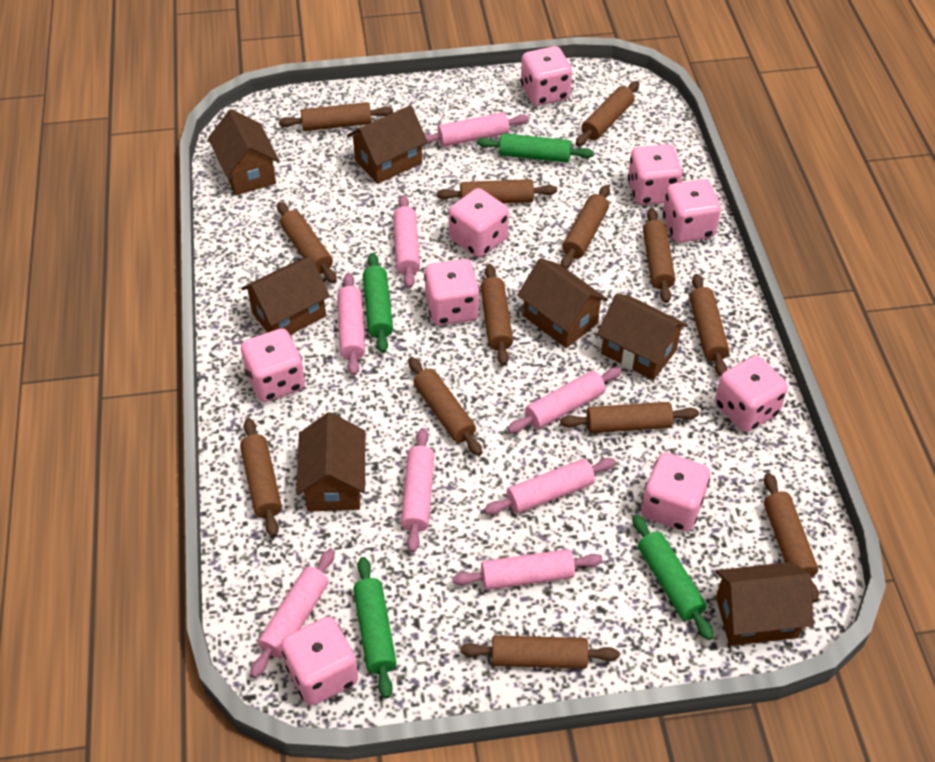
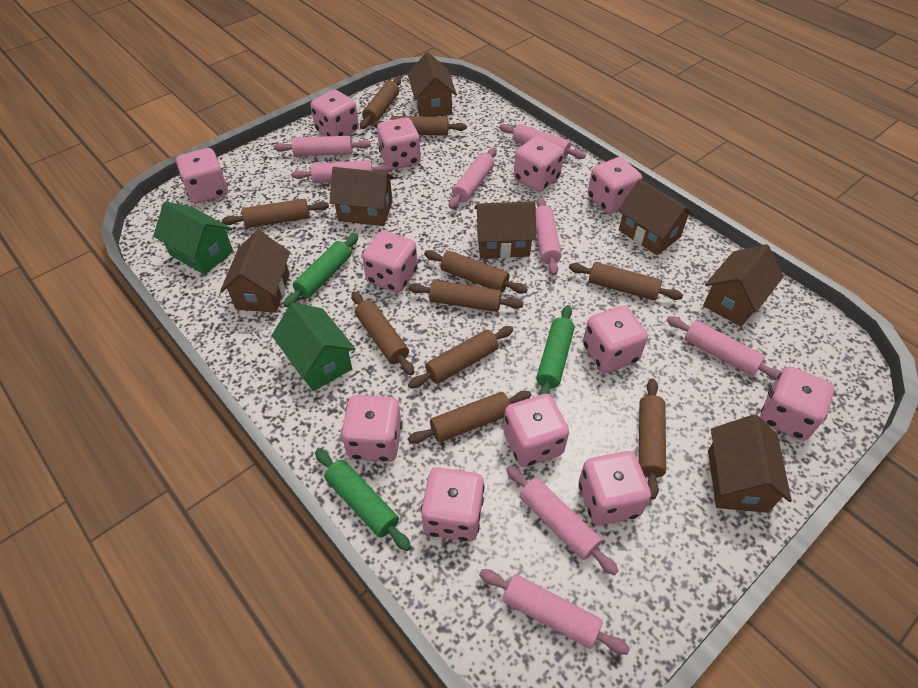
brown rolling pin: [240,418,282,537] [277,202,337,283] [279,102,393,131] [408,357,482,456] [436,179,557,203] [460,635,619,669] [480,264,513,366] [560,402,699,433] [561,185,610,269] [576,81,639,146] [643,208,675,303] [689,274,729,376] [764,473,819,603] = 13 -> [222,199,329,228] [351,291,414,375] [360,77,401,129] [373,116,467,136] [408,280,524,312] [408,326,513,388] [408,391,531,444] [424,250,528,294] [569,262,683,301] [639,379,666,500] = 10
green house: none = 0 -> [153,201,233,275] [272,303,356,391] = 2
green rolling pin: [353,557,397,698] [363,253,393,353] [477,133,594,163] [632,514,713,640] = 4 -> [284,234,359,308] [315,449,411,551] [536,305,574,395] = 3
pink dice: [241,328,305,402] [281,617,358,706] [424,259,480,325] [449,188,509,258] [521,46,572,106] [628,144,683,205] [641,453,710,532] [663,179,721,243] [715,356,788,432] = 9 -> [176,148,228,203] [310,90,359,136] [341,395,402,462] [362,231,418,292] [377,117,421,170] [421,467,484,542] [503,394,569,467] [514,136,564,192] [579,451,651,526] [583,306,648,373] [588,157,642,214] [760,367,834,441] = 12

